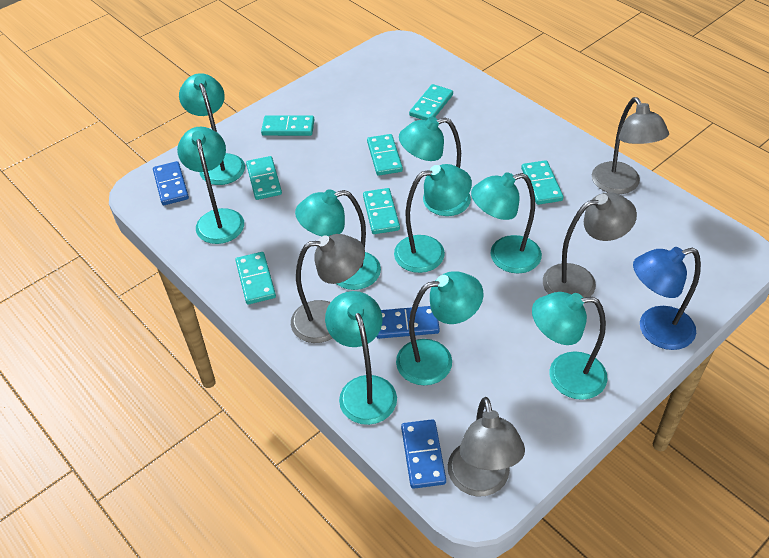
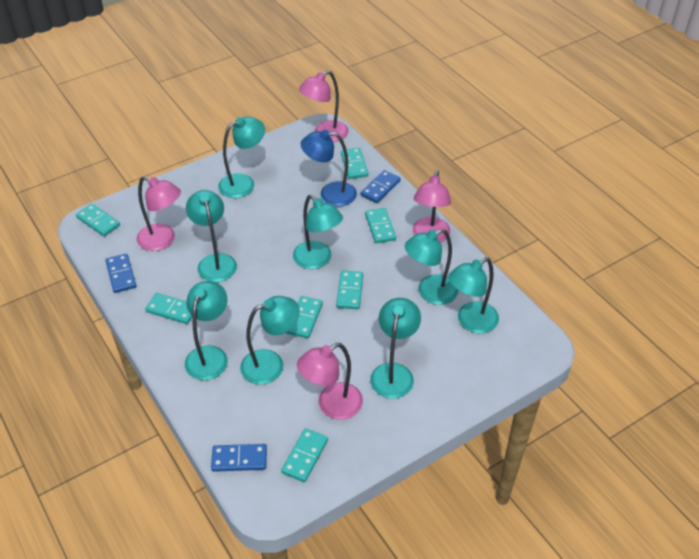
grey lamp: [291,234,365,343] [448,397,525,496] [543,192,637,298] [592,97,669,194] = 4 -> none = 0
pink lamp: none = 0 -> [137,176,181,251] [297,343,363,420] [299,71,348,142] [413,170,451,243] = 4
turquoise lamp: [177,127,244,244] [179,73,245,185] [295,189,381,290] [325,291,397,425] [394,164,472,273] [396,271,483,385] [399,117,471,216] [471,172,542,273] [532,292,608,400] = 9 -> [185,281,228,380] [186,190,237,282] [218,117,265,198] [240,296,300,384] [293,195,343,269] [370,298,421,399] [405,229,458,305] [448,257,499,334] = 8

